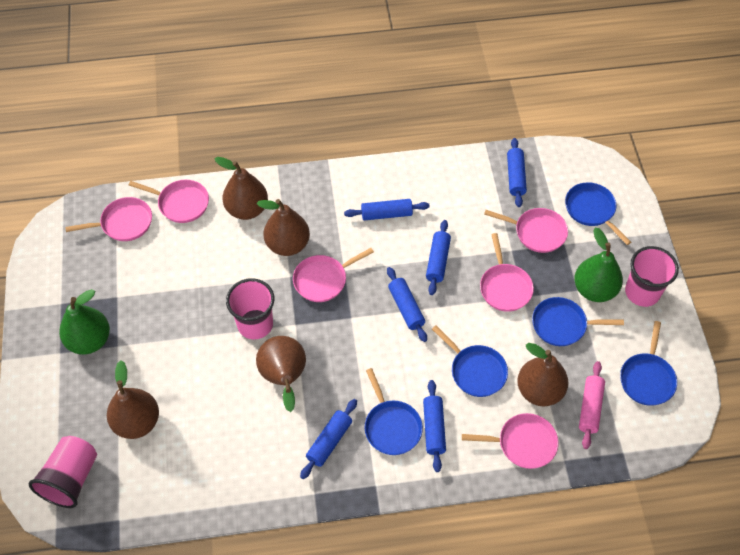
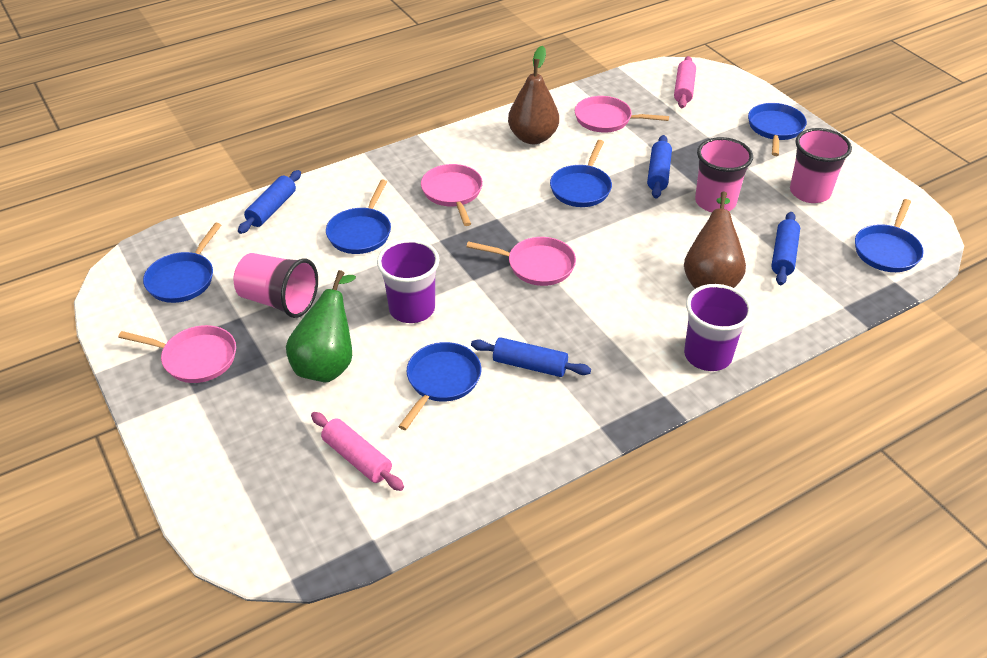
blue pan: [365,368,423,455] [432,325,508,397] [532,297,624,346] [565,182,631,245] [620,321,677,406] = 5 -> [143,223,221,303] [326,179,391,254] [398,342,481,430] [550,140,612,207] [748,103,807,156] [855,199,924,272] = 6
blue rolling pin: [300,399,357,479] [344,199,430,220] [387,267,427,342] [423,380,446,472] [426,220,451,295] [507,138,527,207] = 6 -> [238,170,301,234] [471,337,591,377] [647,135,672,198] [771,212,800,285] = 4
brown pear: [107,360,159,439] [214,157,268,220] [256,336,306,412] [257,199,310,256] [517,343,568,406] = 5 -> [508,46,559,144] [684,192,746,289] = 2
green pear: [59,289,110,355] [574,228,623,302] = 2 -> [286,270,356,382] = 1
pink pan: [65,197,152,241] [128,180,209,223] [293,248,374,302] [462,413,559,469] [480,233,534,312] [484,208,568,253] = 6 -> [118,325,236,383] [421,164,483,226] [466,237,576,286] [575,96,669,132] = 4
pink rolling pin: [579,361,605,449] = 1 -> [311,412,404,491] [674,56,696,108] = 2
purple cup: none = 0 -> [377,239,440,323] [684,284,752,371] = 2

